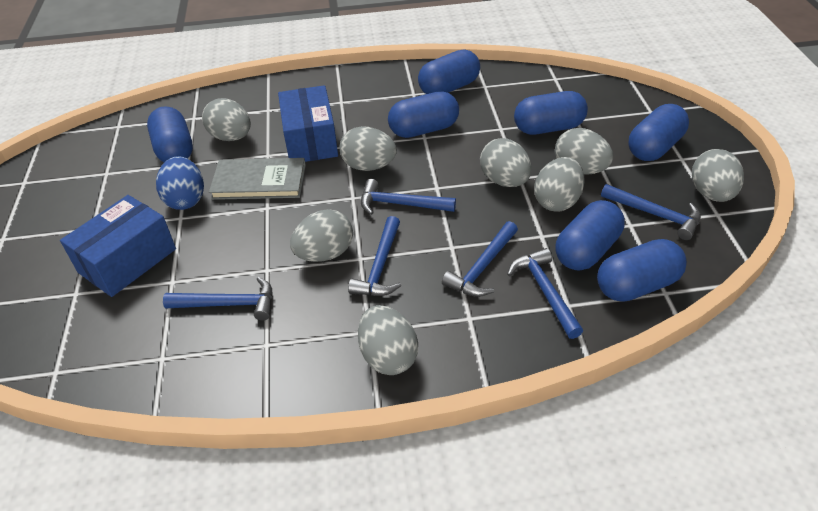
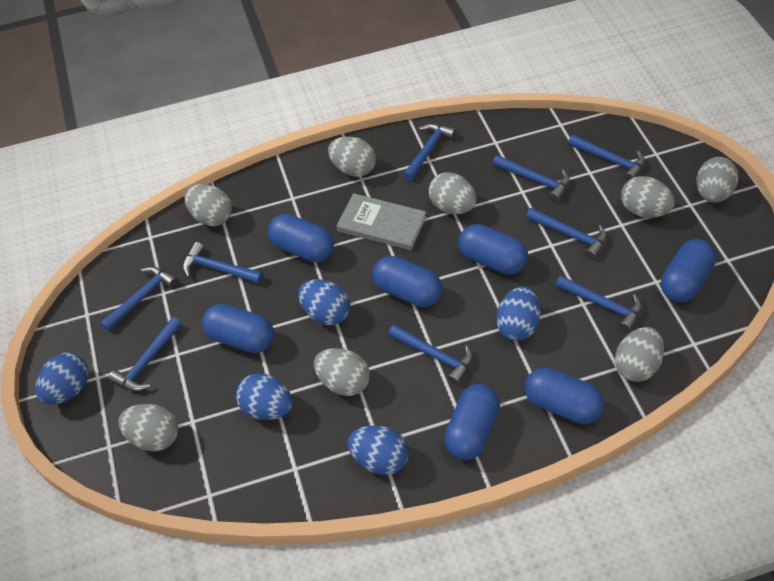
blue box: [60,195,176,297] [278,85,338,162] = 2 -> none = 0
blue egg: [156,156,204,210] = 1 -> [36,353,89,405] [236,374,293,420] [298,279,350,325] [348,425,409,475] [496,287,541,341] = 5
blue hammer: [163,277,273,321] [348,216,401,296] [361,179,456,215] [442,221,518,297] [507,248,583,339] [601,184,701,240] = 6 -> [100,266,178,332] [108,317,182,391] [183,242,263,284] [388,324,473,385] [403,123,456,181] [493,155,570,202] [526,208,607,259] [556,275,642,332] [568,135,645,181] = 9

